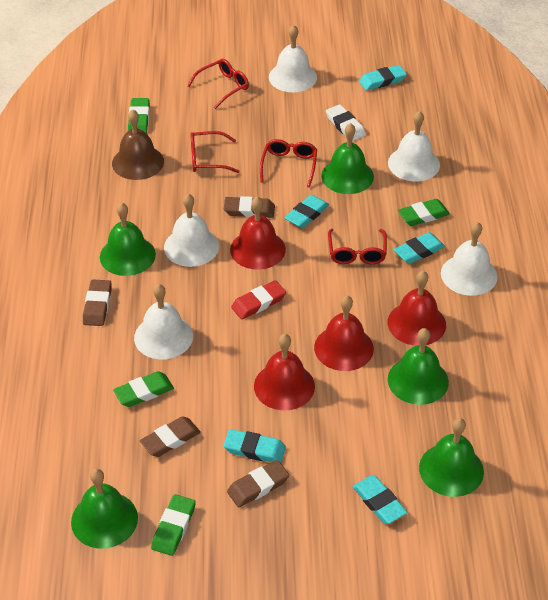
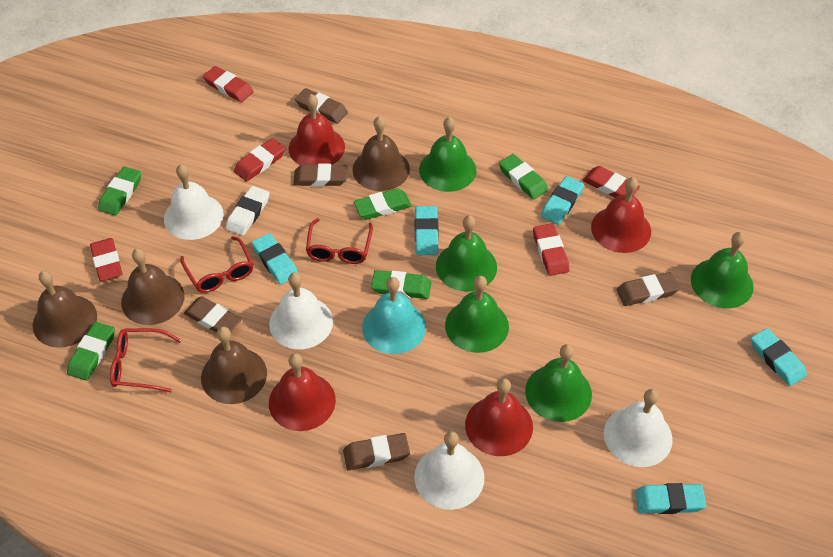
brown bell: [112,109,164,180] = 1 -> [33,271,97,348] [121,248,184,325] [201,327,267,404] [352,116,410,191] = 4
brown eraser: [83,280,112,326] [140,416,201,457] [224,196,275,218] [227,460,289,507] = 4 -> [184,296,242,333] [293,163,348,187] [295,88,348,124] [343,433,410,470] [617,272,680,306] = 5
green eraser: [113,371,174,407] [128,98,150,133] [151,494,196,556] [398,199,450,226] = 4 -> [67,322,115,381] [98,167,141,216] [354,188,412,219] [371,270,431,299] [499,154,548,200] = 5
red eraser: [231,280,286,319] = 1 -> [90,238,123,281] [203,66,253,102] [234,138,285,182] [533,223,570,276] [583,166,640,198] = 5
red glasses: [187,59,249,109] [190,131,239,173] [260,139,317,188] [328,229,387,264] = 4 -> [110,328,181,392] [180,236,253,293] [306,218,373,264] = 3
turquoise bell: none = 0 -> [362,277,426,354] = 1
white bell: [134,284,193,360] [164,194,219,267] [269,25,317,92] [388,111,440,182] [441,222,498,296] = 5 -> [164,164,224,240] [269,272,333,349] [414,431,485,510] [604,389,673,467] = 4

